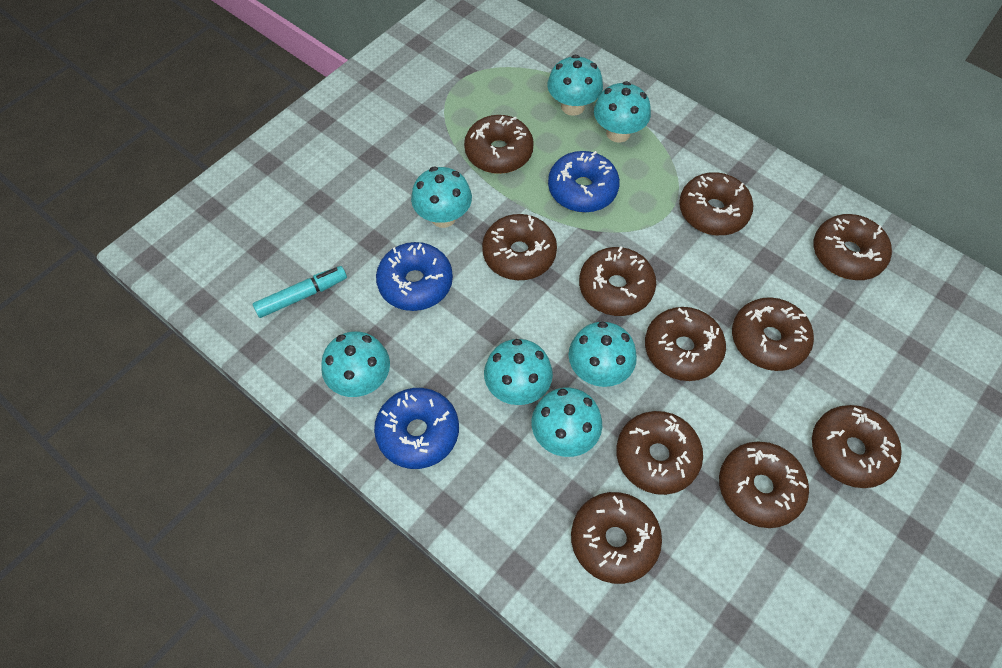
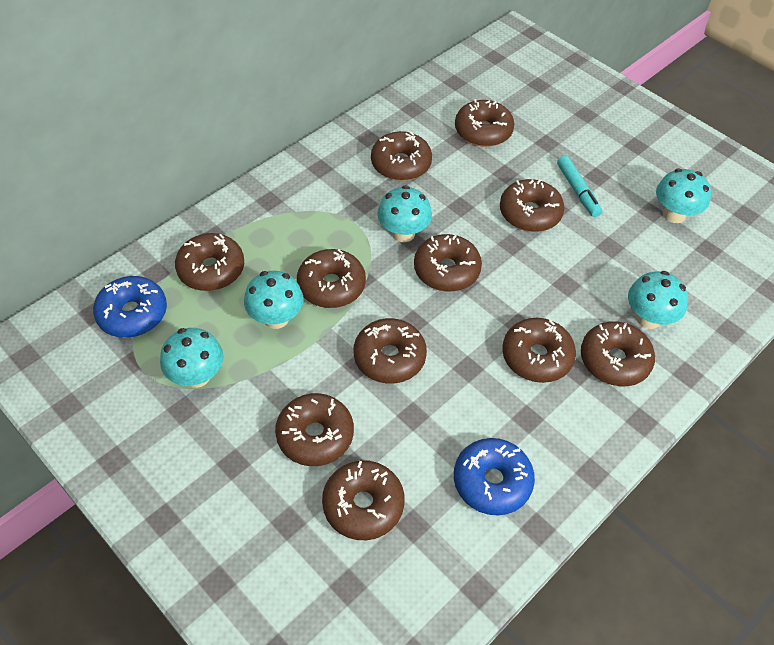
blue donut: [374,388,459,469] [376,242,453,311] [548,151,620,213] = 3 -> [93,276,167,338] [454,438,535,515] = 2
turquoise mushroom: [321,331,390,397] [411,167,472,228] [484,339,553,405] [532,387,602,457] [547,55,603,116] [569,322,637,387] [594,81,651,143] = 7 -> [160,328,224,388] [244,271,304,329] [377,185,432,242] [628,271,688,329] [656,168,711,223] = 5

